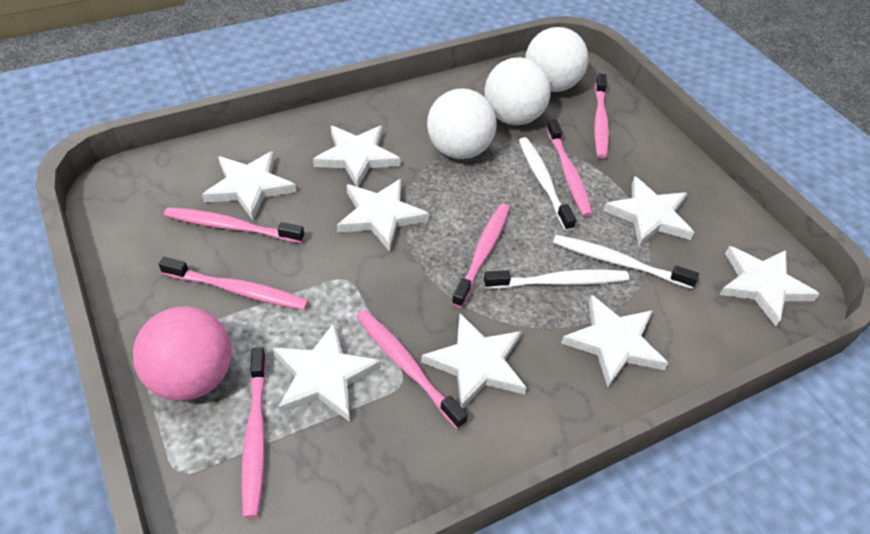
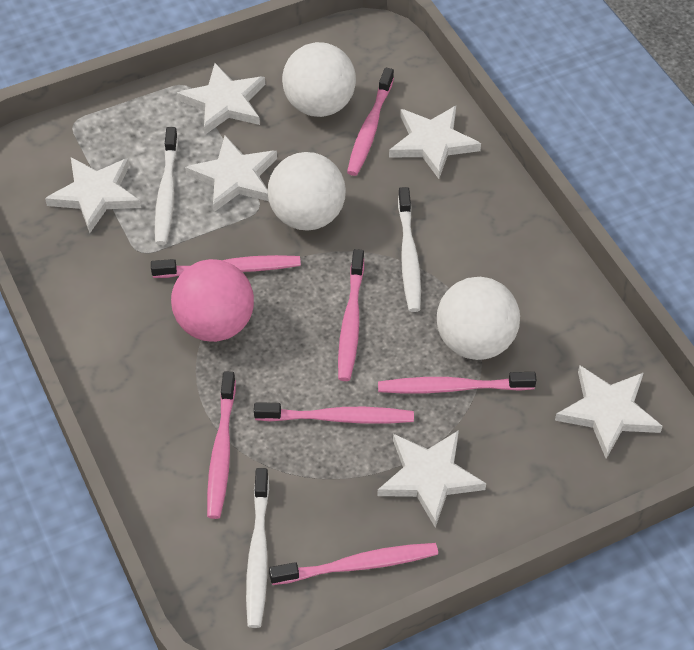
white star: [202,151,296,220] [273,323,381,422] [313,126,401,187] [337,179,429,251] [421,313,527,408] [561,295,668,387] [603,176,694,247] [719,246,819,326] = 8 -> [45,157,141,233] [177,63,265,135] [185,135,277,212] [377,430,486,528] [389,106,481,179] [555,365,663,459] = 6

